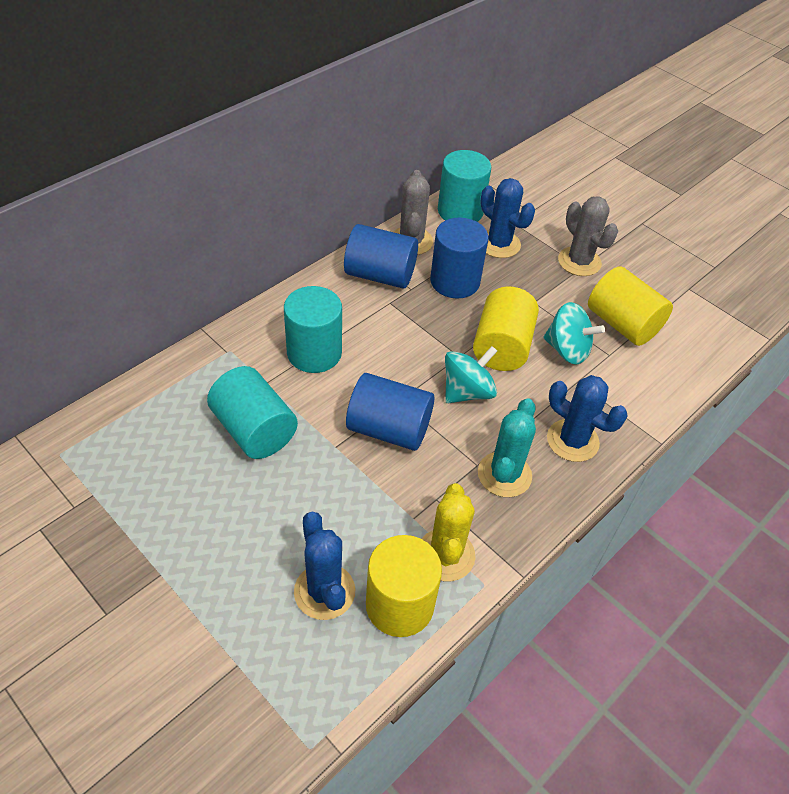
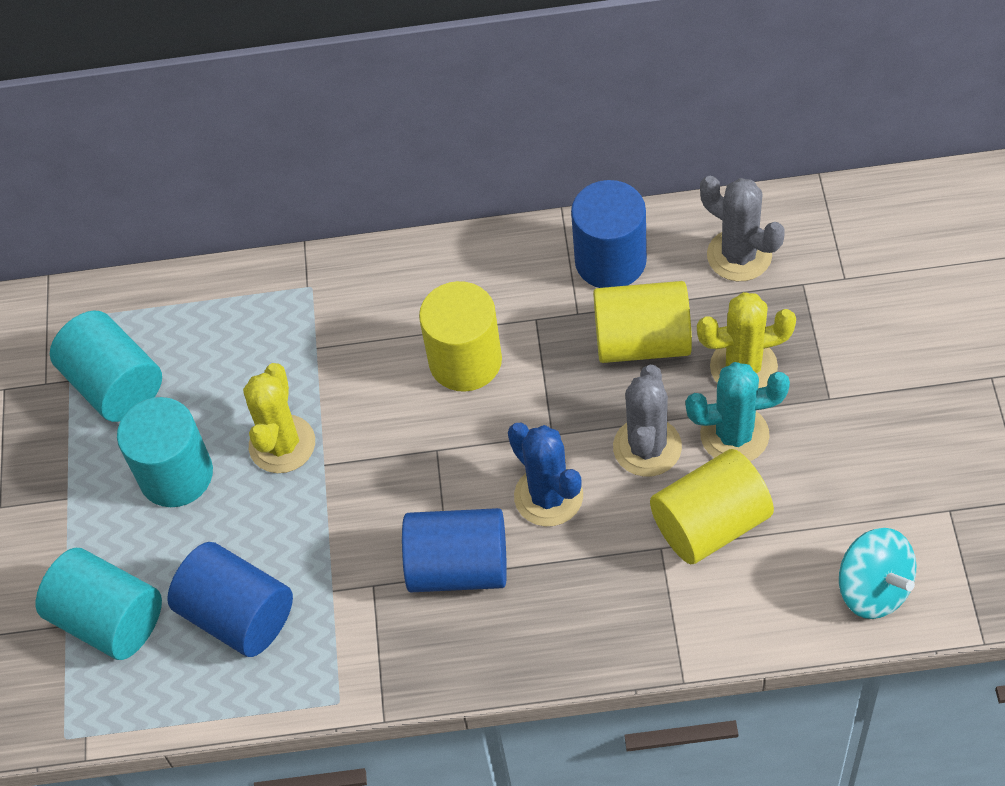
blue cactus: [294,512,355,620] [480,178,535,258] [547,375,628,462] = 3 -> [508,423,583,526] = 1
turquoise spinning top: [445,346,497,403] [543,302,605,365] = 2 -> [839,528,916,619] = 1
yellow cactus: [422,483,475,581] = 1 -> [243,363,315,473] [697,292,796,388] = 2

